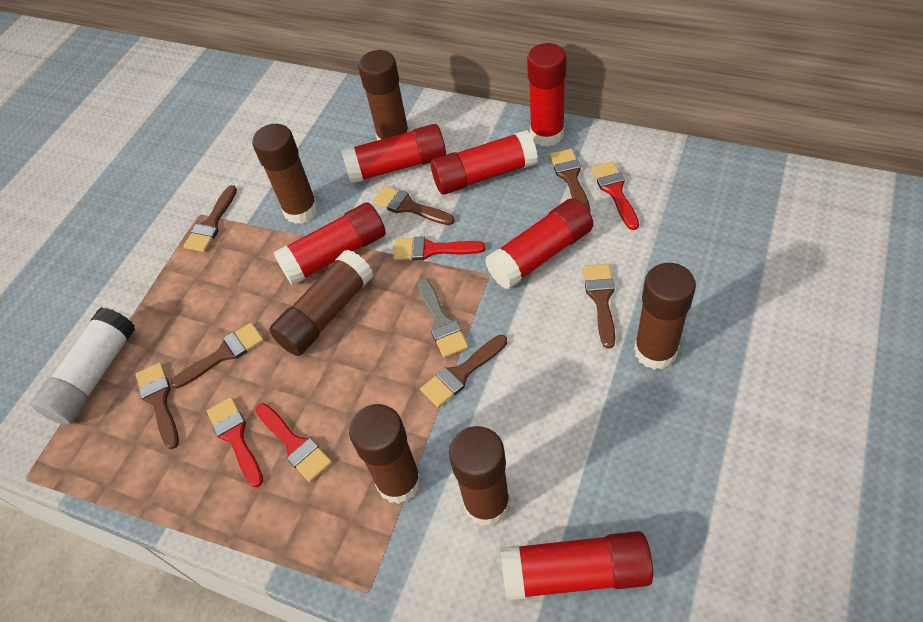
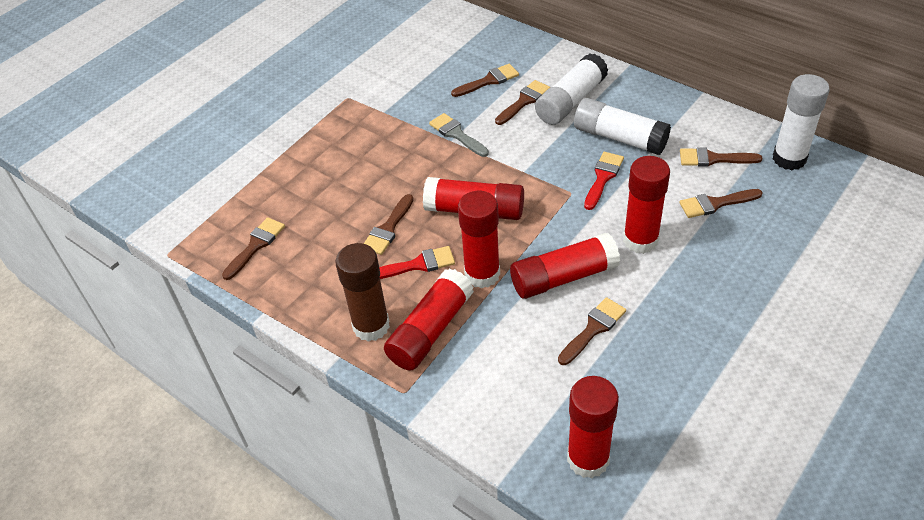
brown glue stick: [252,124,319,224] [269,250,373,356] [349,404,422,504] [358,50,410,141] [449,426,510,526] [634,263,696,370] = 6 -> [335,243,390,342] = 1
red brush: [207,397,263,487] [256,403,332,482] [393,236,485,261] [591,161,639,230] = 4 -> [379,246,455,279] [584,152,624,210] = 2
white glue stick: [31,307,135,425] = 1 -> [535,53,608,125] [574,98,671,155] [773,74,830,170] = 3

